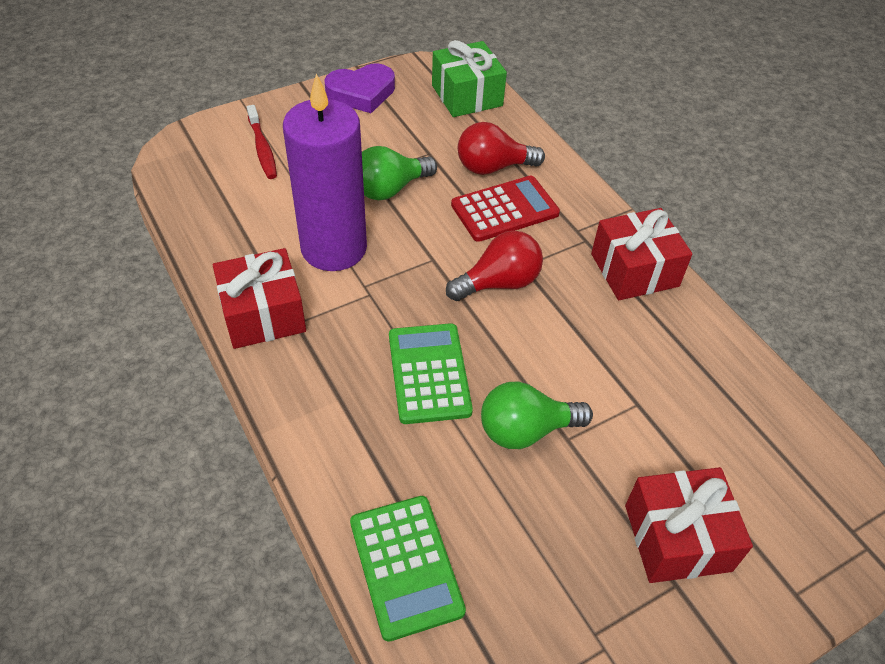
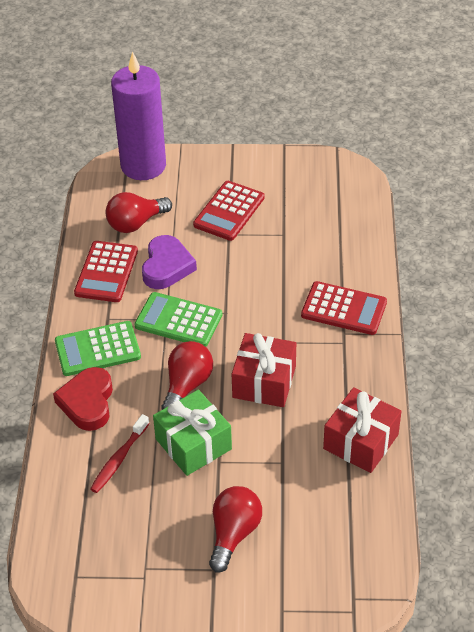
green light bulb: [362,146,437,200] [481,381,593,449] = 2 -> none = 0
red calculator: [451,176,560,242] = 1 -> [74,241,138,302] [193,181,265,241] [301,281,387,335] = 3
red gift: [213,248,306,349] [591,208,692,300] [625,467,753,583] = 3 -> [232,333,296,407] [323,387,401,473] = 2
red heart: none = 0 -> [53,367,113,431] = 1
red light bulb: [446,231,543,301] [458,122,545,175] = 2 -> [106,192,172,233] [161,341,213,410] [209,486,262,572] = 3

